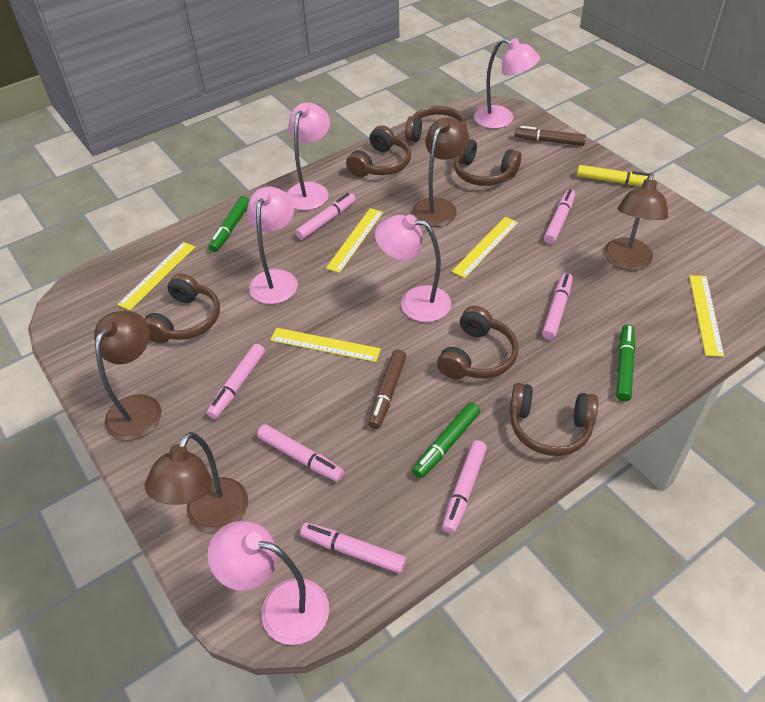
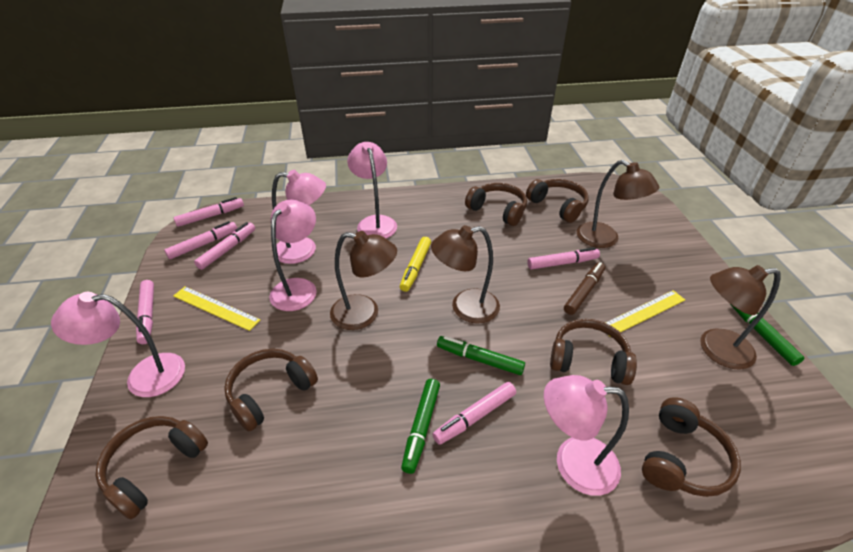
brown marker: [368,349,406,429] [515,126,586,146] = 2 -> [564,262,605,315] = 1
pink marker: [207,344,265,419] [257,424,344,482] [295,193,356,240] [300,523,406,574] [442,440,487,534] [542,273,573,340] [544,189,575,244] = 7 -> [136,280,154,344] [164,221,237,259] [173,197,244,227] [194,222,255,270] [432,382,516,445] [527,247,600,270] = 6
yellow ruler: [117,242,195,310] [270,328,381,362] [326,208,383,273] [452,217,518,278] [689,275,724,357] = 5 -> [173,287,260,331] [606,290,685,332] = 2

